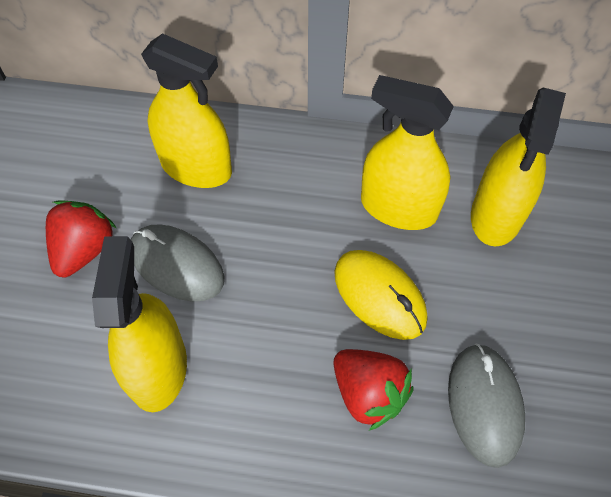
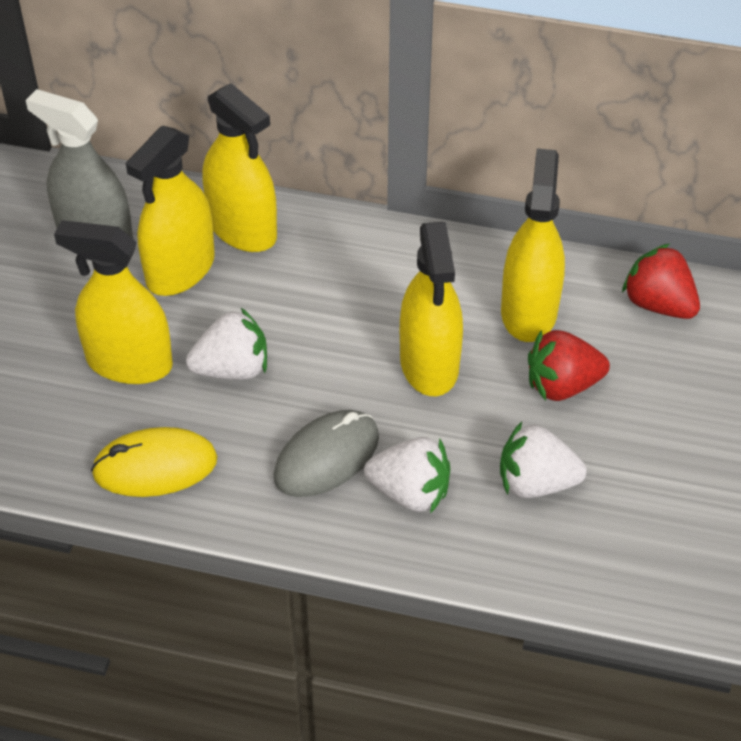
grey mouse: [130,224,224,302] [448,343,525,468] = 2 -> [274,410,379,497] = 1
grey spray bottle: none = 0 -> [26,89,133,238] = 1
white strawberry: none = 0 -> [186,308,267,380] [364,437,450,514] [500,422,587,498] = 3
yellow spray bottle: [92,236,187,412] [141,33,232,188] [361,75,454,230] [471,88,566,247] = 4 -> [54,220,173,384] [126,125,215,296] [202,83,277,252] [400,222,463,396] [501,148,565,342] = 5

